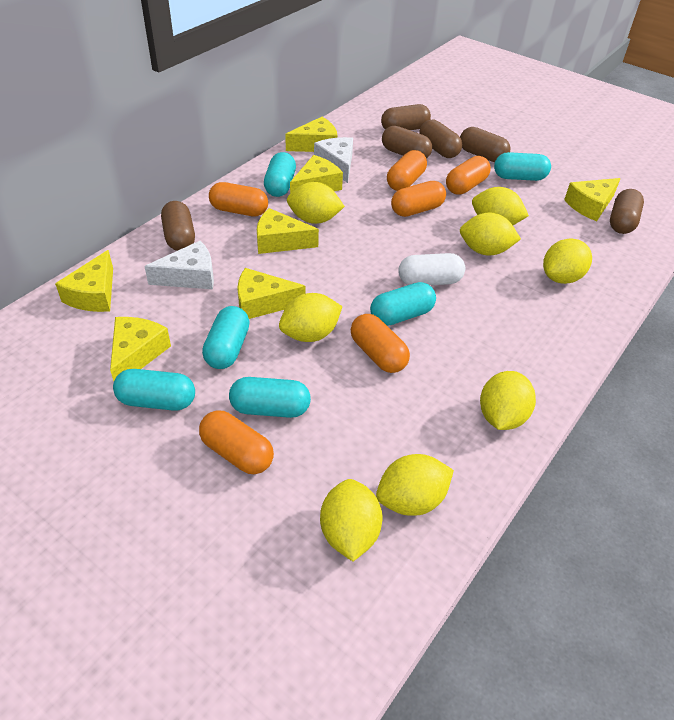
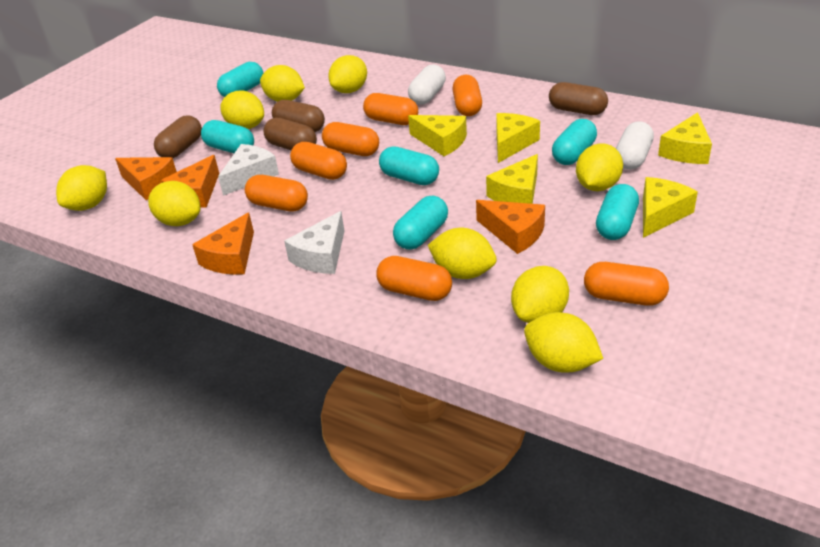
brown capsule: [161,201,195,251] [381,104,431,130] [382,126,432,158] [419,119,462,158] [460,127,510,162] [610,189,644,234] = 6 -> [154,116,202,158] [263,118,317,150] [272,100,325,132] [549,82,608,115] = 4
orange capsule: [199,410,274,474] [209,182,268,216] [351,314,410,373] [387,150,427,191] [391,181,446,217] [446,156,491,195] = 6 -> [245,175,308,212] [290,142,347,180] [322,122,379,156] [363,93,418,125] [376,256,452,301] [453,75,482,116] [584,262,669,306] = 7
orange cheese: none = 0 -> [115,157,177,200] [161,155,219,208] [192,213,254,275] [476,200,545,254] = 4
white capsule: [399,253,465,285] = 1 -> [408,65,446,105] [616,121,654,170] = 2
yellow cheese: [55,250,113,312] [110,317,171,381] [237,268,306,319] [257,208,319,254] [285,117,338,152] [290,155,343,194] [564,178,621,221] = 7 -> [408,115,467,156] [486,154,538,204] [496,113,540,163] [643,177,698,238] [658,112,712,164] = 5
yellow lemon: [279,293,343,342] [287,182,345,224] [320,479,383,561] [376,454,454,516] [460,212,521,256] [472,187,529,225] [480,371,536,430] [543,238,592,284] = 8 -> [56,165,107,211] [148,181,201,226] [220,91,264,129] [260,65,305,102] [328,55,367,93] [428,228,497,279] [511,266,569,323] [524,312,603,373] [576,143,623,191] = 9

